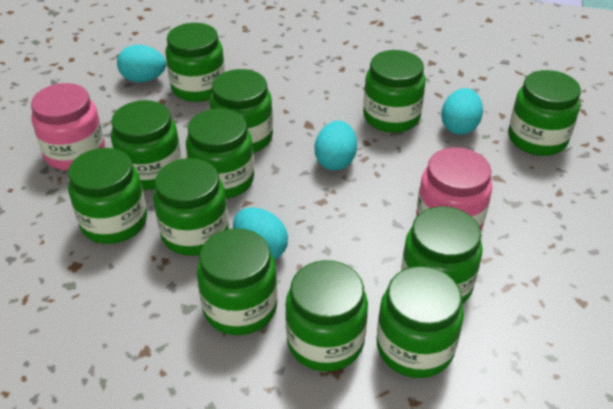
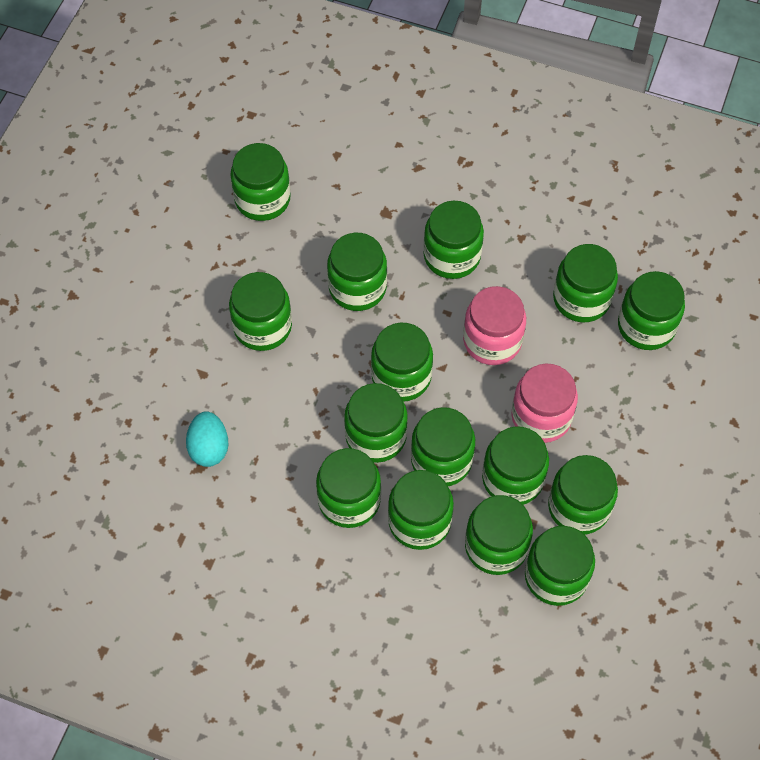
green jar: [68,148,147,244] [111,100,181,190] [153,158,229,256] [165,23,225,102] [186,108,254,199] [197,228,278,335] [210,69,273,153] [285,260,368,372] [363,50,426,133] [377,266,464,378] [401,206,483,304] [508,70,581,156] = 12 -> [229,272,292,351] [230,143,291,221] [316,448,381,528] [327,233,387,311] [344,383,408,463] [371,323,433,402] [388,470,454,550] [411,407,475,486] [423,201,484,279] [465,495,533,575] [482,426,549,505] [525,526,595,606] [548,455,618,535] [553,244,618,322] [618,271,685,350] = 15
turquoise egg: [117,45,166,82] [233,207,288,260] [315,121,357,170] [441,88,483,135] = 4 -> [186,411,228,467] = 1

